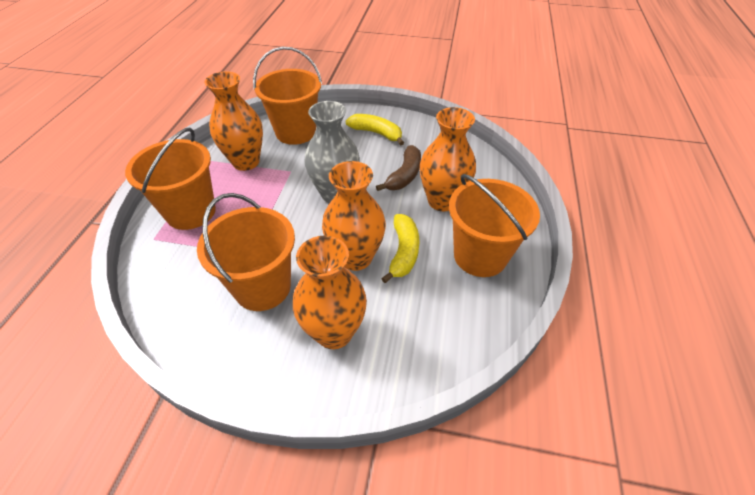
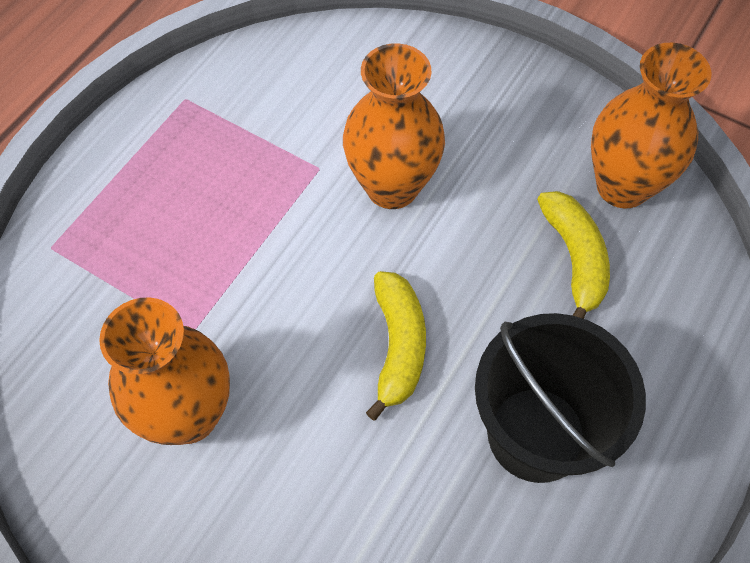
black bucket: none = 0 -> [475,313,646,483] = 1
brown banana: [376,145,421,191] = 1 -> none = 0
grey vase: [304,101,360,203] = 1 -> none = 0
orange bucket: [125,128,216,230] [197,193,295,311] [253,47,322,145] [449,174,540,277] = 4 -> none = 0
orange vase: [204,71,263,171] [293,236,367,349] [322,161,386,271] [420,107,476,211] = 4 -> [99,298,230,445] [343,43,445,209] [591,43,711,208] = 3

